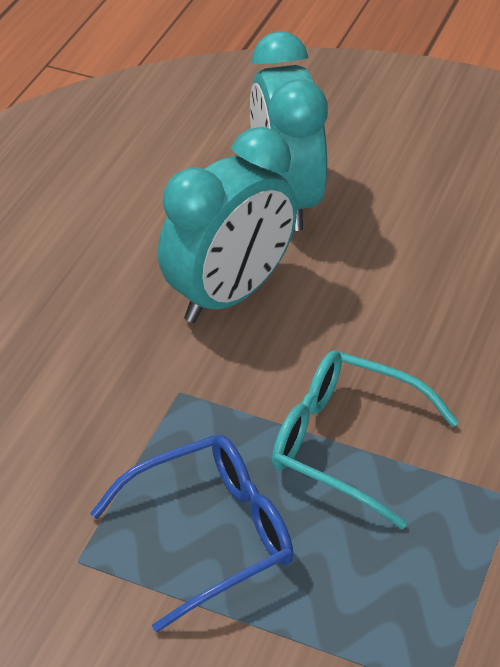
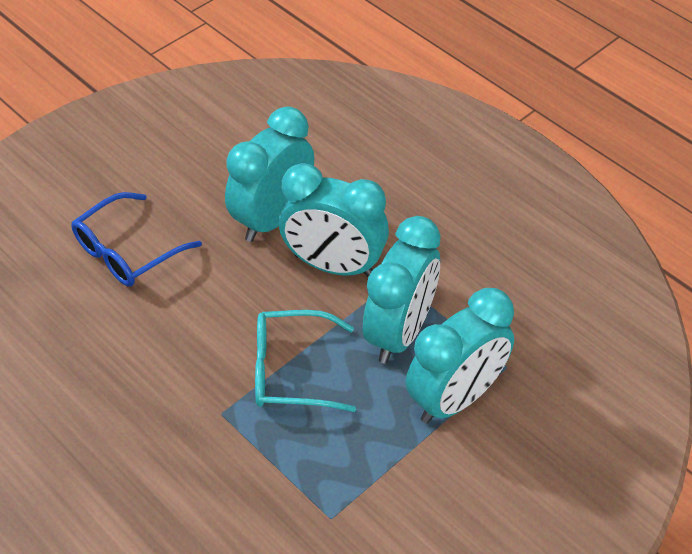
turquoise clock: [158,127,297,323] [250,31,328,231] = 2 -> [225,107,314,242] [279,163,389,277] [363,216,441,363] [406,288,514,424] = 4

